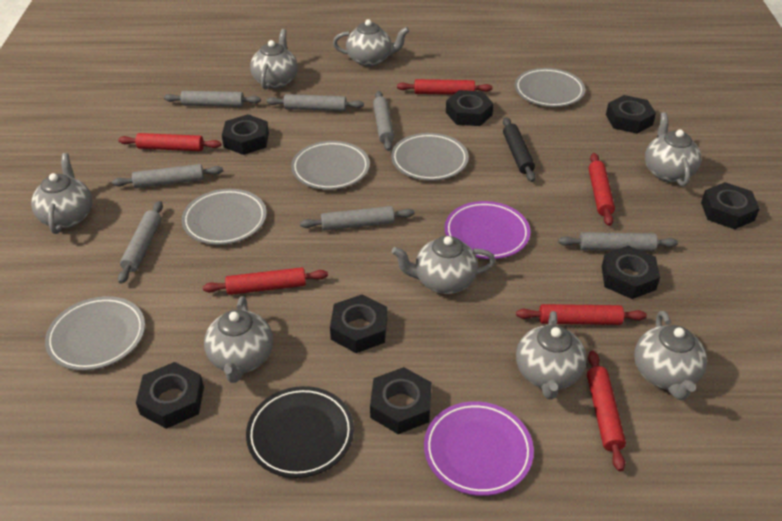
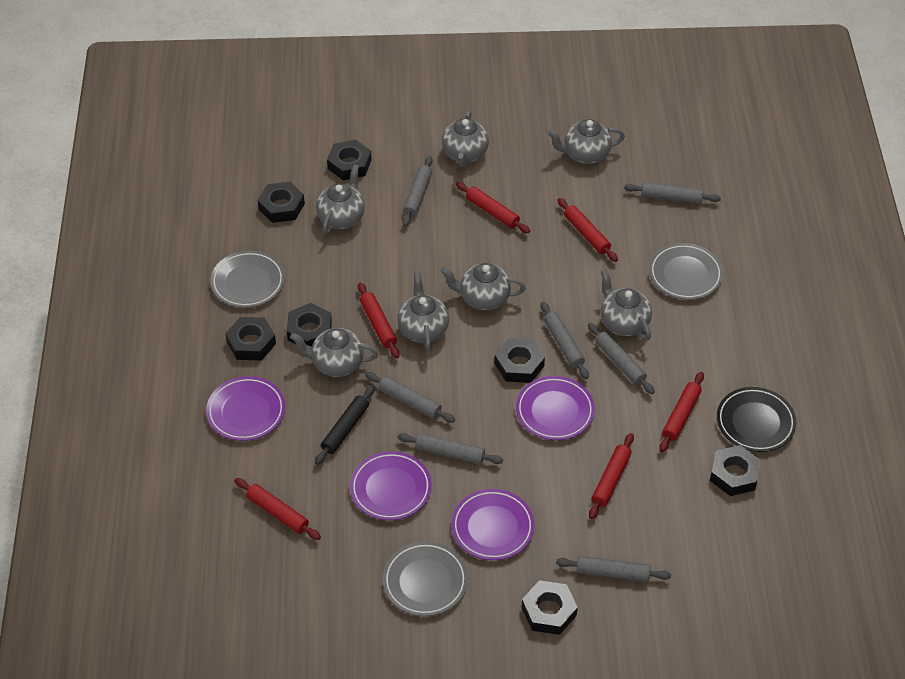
black nut: [136,362,204,429] [222,114,269,155] [330,295,387,353] [370,367,432,434] [446,90,494,126] [602,246,660,299] [606,95,656,134] [701,182,760,229] = 8 -> [225,317,276,360] [258,182,305,223] [287,303,332,347] [327,139,372,180] [494,338,545,383] [522,580,578,635] [710,445,761,496] = 7
grey plate: [45,296,145,371] [182,189,267,245] [291,141,370,190] [391,133,469,181] [515,68,585,107] = 5 -> [210,250,285,308] [383,541,468,616] [649,243,723,300] = 3
grey teapot: [31,153,92,234] [204,296,273,383] [250,29,298,90] [333,19,409,67] [392,236,496,294] [516,311,587,400] [634,311,707,400] [645,112,701,187] = 8 -> [290,328,378,377] [316,164,365,234] [397,272,449,351] [441,263,526,310] [442,110,489,167] [548,119,625,164] [600,269,652,340] = 7
purple plate: [424,401,534,496] [445,201,531,259] = 2 -> [206,376,285,441] [350,451,432,520] [452,489,534,560] [516,376,595,440] = 4

